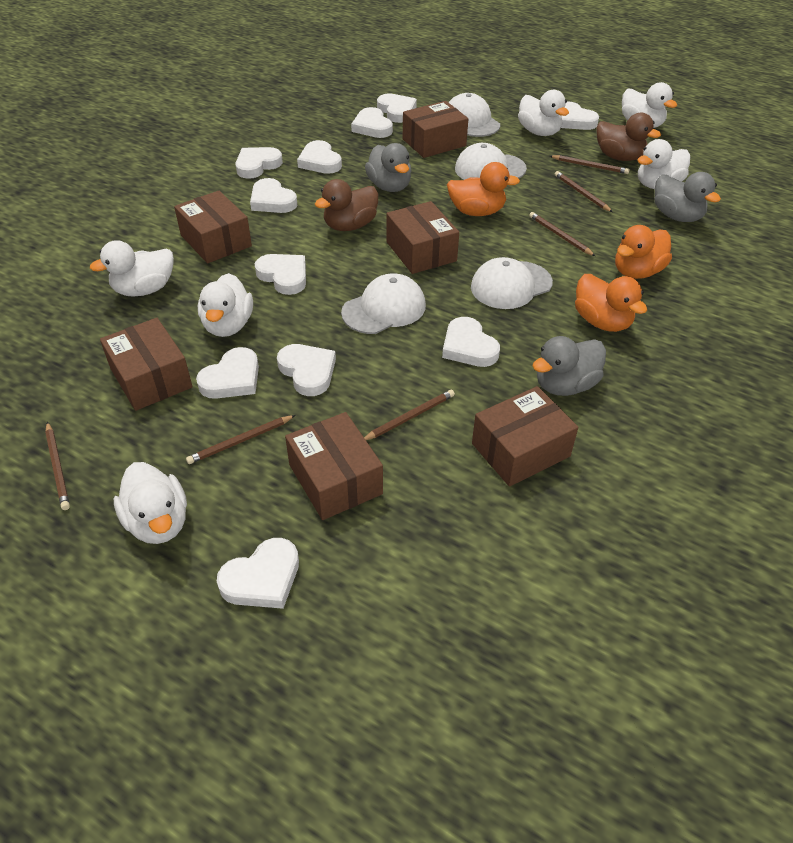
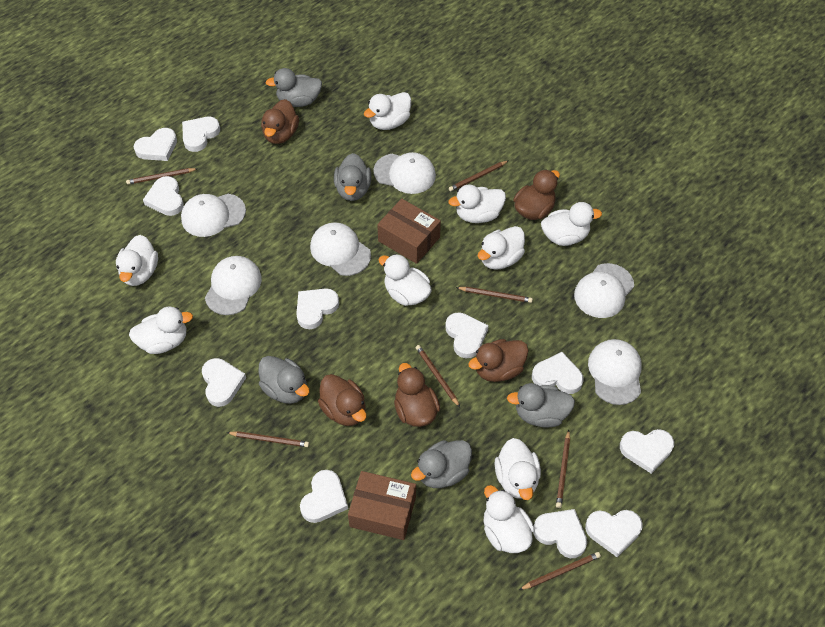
brown box: [100,318,192,411] [174,191,252,263] [285,412,383,520] [386,201,459,274] [403,101,468,158] [472,386,578,487] = 6 -> [348,471,416,540] [377,199,441,264] = 2
brown duck: [315,179,378,231] [596,113,661,161] = 2 -> [261,99,299,144] [318,374,366,426] [394,363,440,427] [468,339,528,382] [513,169,560,220] = 5
brown pencil: [45,422,70,510] [186,415,295,464] [364,390,455,440] [529,212,595,256] [550,155,630,174] [555,171,613,212] = 6 -> [126,168,197,185] [226,431,309,447] [416,345,460,407] [449,160,509,191] [456,287,533,303] [519,552,601,590] [556,430,570,508] = 7
grey duck: [365,143,412,192] [532,336,606,396] [655,172,721,222] = 3 -> [258,356,310,404] [266,68,322,107] [334,153,371,201] [411,440,472,488] [507,383,575,428] = 5
orange duck: [447,162,520,216] [575,274,647,332] [615,225,672,279] = 3 -> none = 0
white cap: [341,273,426,334] [448,93,500,137] [455,143,527,180] [471,257,553,309] = 4 -> [181,194,246,237] [205,256,262,315] [310,222,371,276] [373,152,436,194] [574,263,634,318] [588,339,642,405] = 6
white duck: [90,240,174,297] [114,462,187,544] [198,273,253,337] [518,90,569,136] [622,82,677,128] [637,139,690,189] = 6 -> [116,235,158,286] [129,306,193,354] [364,92,411,130] [379,254,432,306] [449,184,506,223] [477,226,525,270] [483,485,535,553] [495,438,541,500] [541,202,602,246] = 9

